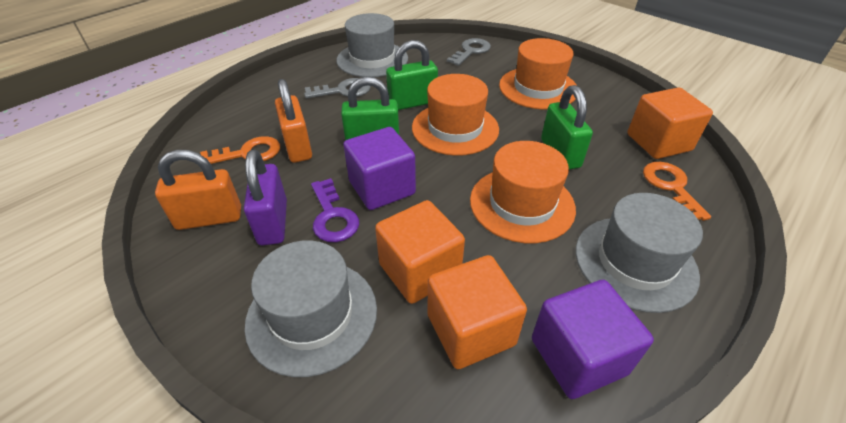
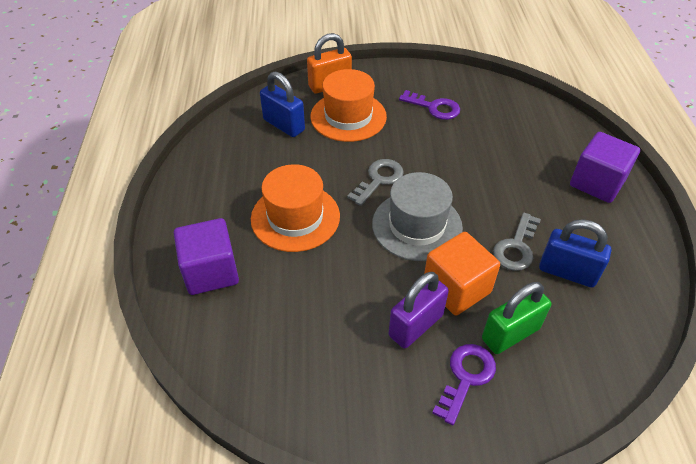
blue padlock: none = 0 -> [260,72,305,137] [539,219,611,288] = 2
green padlock: [341,77,399,141] [386,40,438,110] [541,85,593,170] = 3 -> [482,282,552,354] = 1
grey hat: [245,240,377,377] [336,13,408,77] [576,193,703,313] = 3 -> [372,172,463,261] = 1
orange cube: [375,200,465,304] [427,255,527,369] [627,87,713,159] = 3 -> [424,232,500,316] = 1
orange hat: [412,74,499,156] [470,141,576,243] [499,38,577,110] = 3 -> [251,164,340,252] [310,69,387,142] = 2
orange key: [200,136,280,164] [643,162,711,221] = 2 -> none = 0
orange padlock: [155,150,241,230] [275,79,312,163] = 2 -> [307,33,352,94] = 1
purple key: [311,178,359,242] = 1 -> [399,90,460,120] [432,344,496,425] = 2

